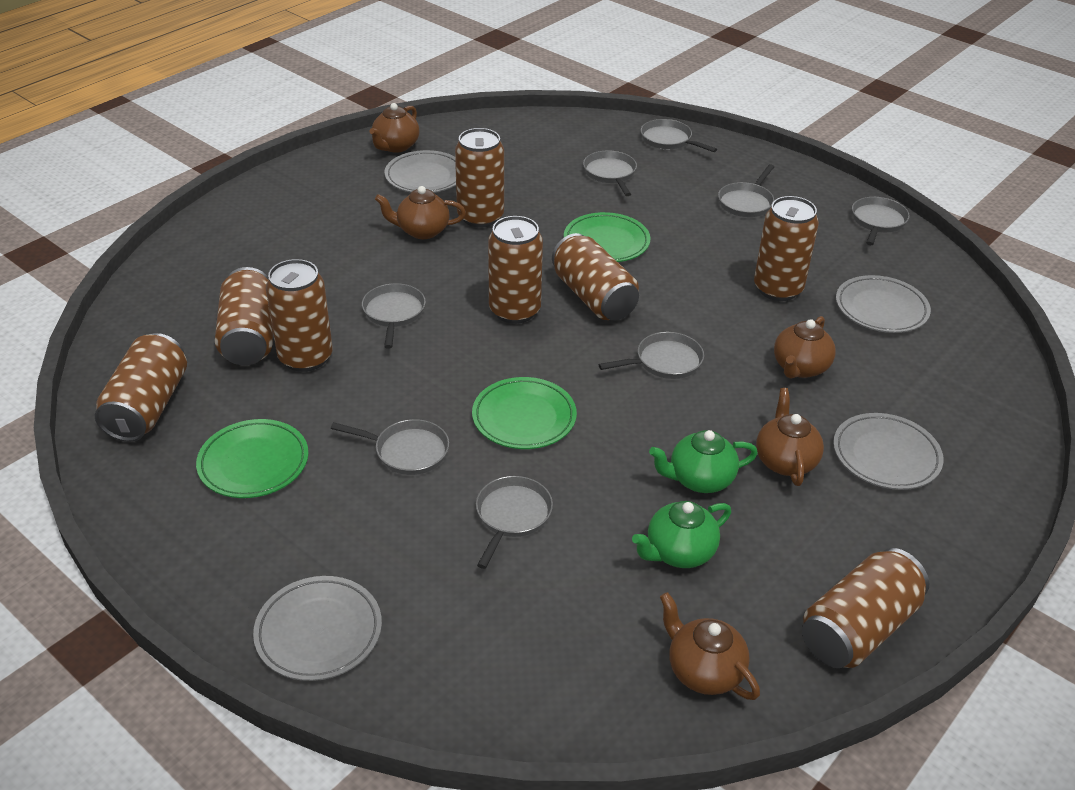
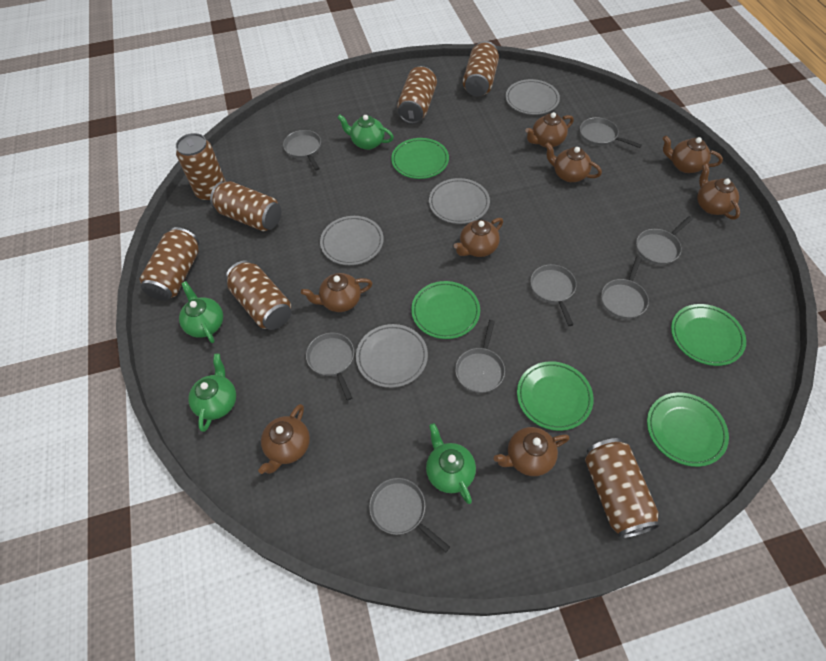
brown can: [95,333,187,442] [215,267,273,365] [266,259,333,372] [455,128,504,228] [488,216,543,324] [552,233,639,320] [754,196,819,301] [802,548,929,668] = 8 -> [139,227,199,301] [176,133,226,202] [210,181,281,231] [225,260,291,330] [397,66,437,124] [463,41,499,97] [585,438,660,538] = 7
brown teapot: [369,103,419,153] [375,186,466,239] [660,592,760,700] [756,388,824,486] [774,316,836,379] = 5 -> [258,404,310,474] [301,273,373,312] [454,218,503,257] [494,427,570,476] [525,112,574,147] [545,142,602,182] [662,136,723,173] [697,164,740,220] = 8
green plate: [196,419,309,498] [472,377,577,449] [564,212,651,262] = 3 -> [391,138,449,179] [411,281,480,339] [517,361,594,431] [647,392,729,467] [671,304,746,366] = 5
green teapot: [632,501,731,568] [649,430,758,493] = 2 -> [179,281,223,343] [188,354,236,432] [337,115,394,150] [426,423,476,504] = 4

